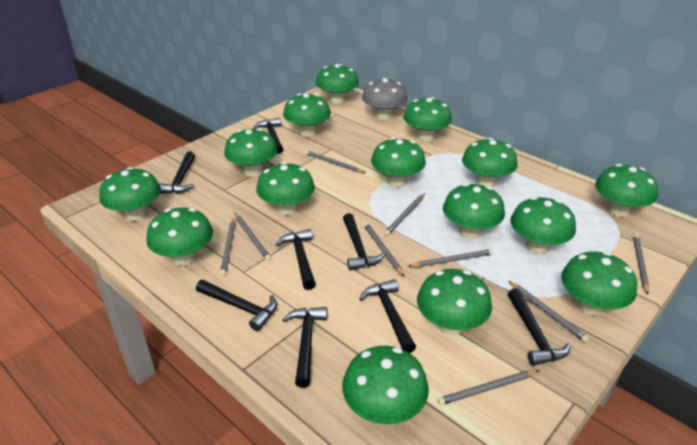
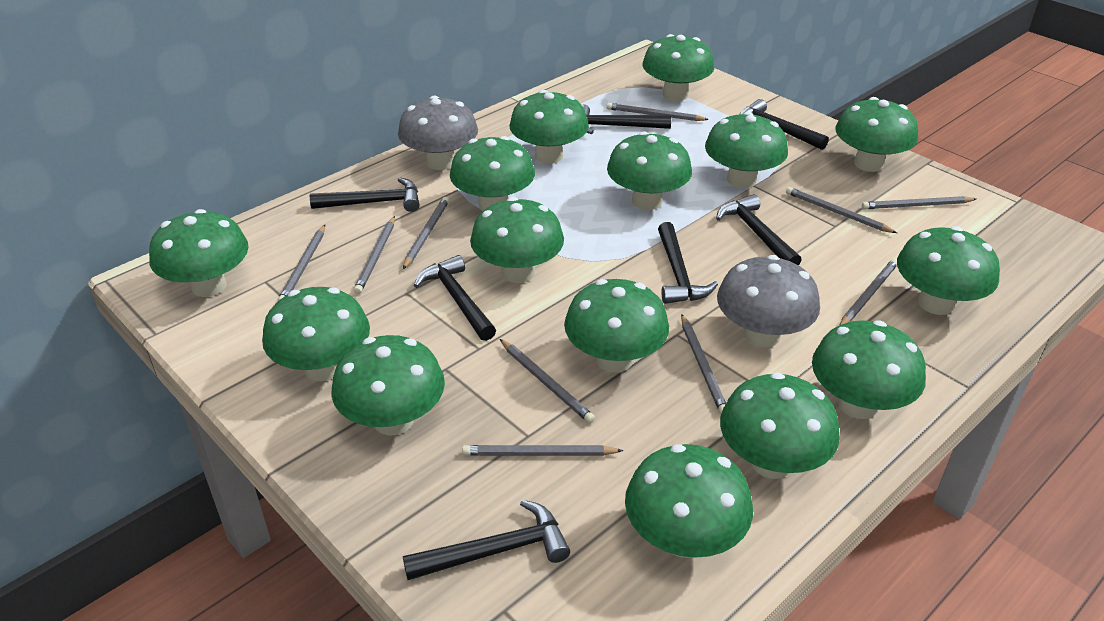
black hammer: [159,152,195,194] [196,280,277,331] [253,118,283,154] [275,229,316,290] [282,307,327,388] [343,213,385,271] [359,279,416,353] [508,288,571,366] = 8 -> [310,178,419,212] [403,500,570,580] [414,255,496,341] [581,104,671,134] [658,222,718,304] [716,194,802,265] [739,99,829,150] = 7
grey mushroom: [362,78,407,120] = 1 -> [398,96,478,170] [717,255,820,348] = 2
grey pencil: [220,218,235,276] [235,213,271,261] [305,150,366,173] [364,223,404,276] [384,193,425,236] [408,249,493,267] [438,370,539,405] [509,281,589,343] [633,234,649,295] = 9 -> [278,225,325,301] [354,216,395,294] [403,197,449,269] [462,445,623,456] [500,339,595,423] [606,103,709,121] [681,314,726,414] [786,187,897,233] [840,259,897,325] [862,196,976,209] = 10

